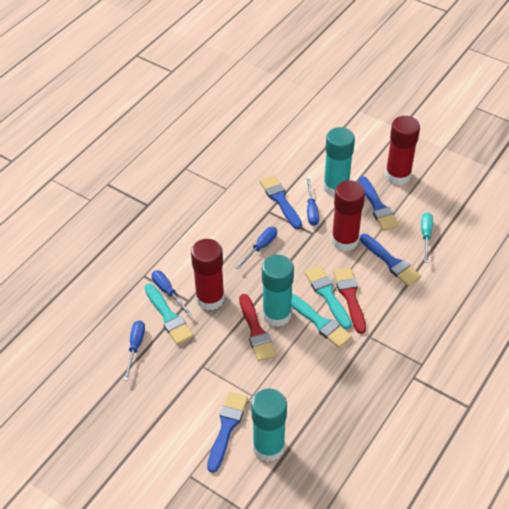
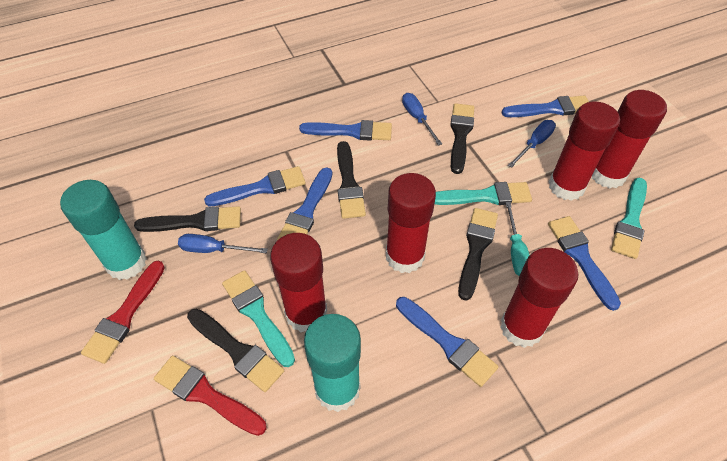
black brush: none = 0 -> [134,206,241,232] [187,308,284,392] [337,141,366,219] [450,103,475,174] [458,208,498,301] = 5
blue brush: [207,392,248,473] [260,175,302,229] [358,176,399,231] [360,234,421,286] = 4 -> [204,166,306,207] [277,167,332,240] [299,120,392,141] [396,297,498,387] [501,96,589,117] [548,216,621,311] = 6
blue screwdriver: [124,320,145,381] [152,270,192,316] [235,227,277,269] [306,179,319,226] = 4 -> [178,234,268,253] [402,93,442,146] [508,120,556,168] = 3
red glue stick: [191,239,225,310] [331,180,365,251] [385,116,420,185] = 3 -> [270,233,327,333] [386,173,436,273] [500,248,579,348] [548,101,620,201] [592,90,667,188] = 5
turquoise glue stick: [251,389,287,462] [262,255,294,327] [323,127,355,196] = 3 -> [60,180,147,280] [304,314,361,412] = 2

